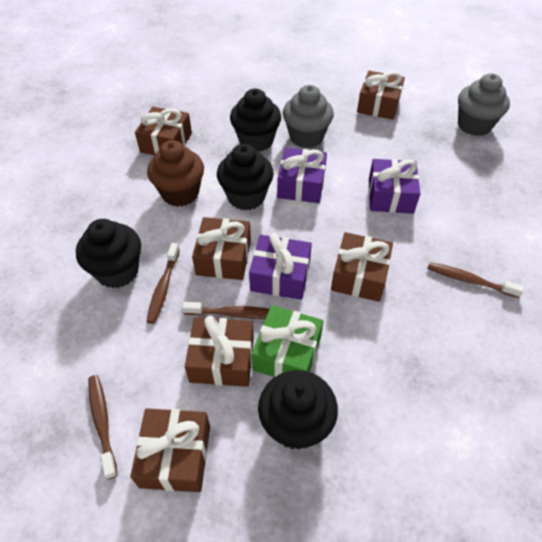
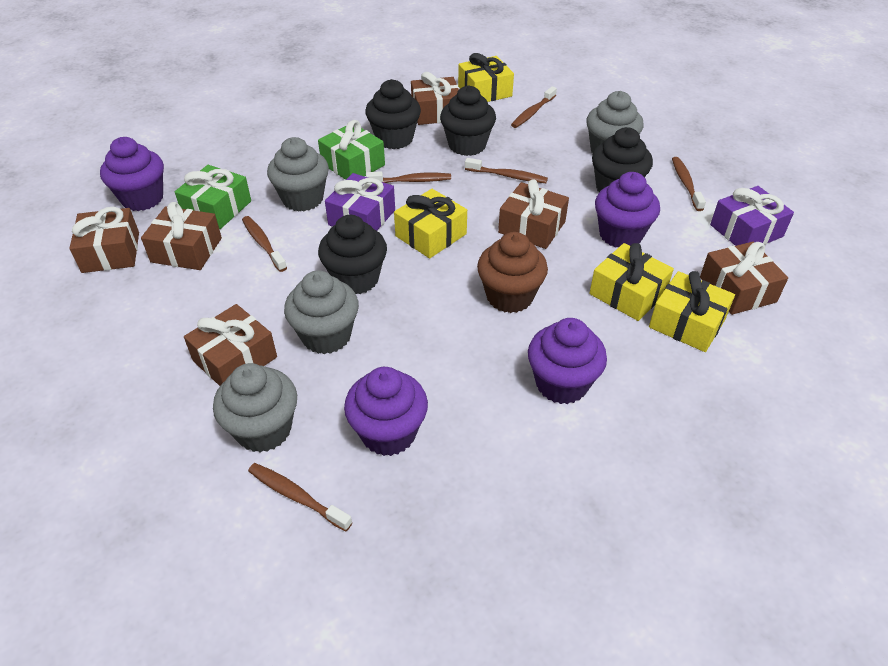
brown toothbrush: [88,375,117,479] [146,243,180,324] [182,302,269,319] [427,262,524,298] = 4 -> [242,216,287,272] [248,463,353,531] [366,171,451,183] [465,158,548,183] [511,86,557,128] [672,157,706,211] = 6
green gift: [251,305,323,377] = 1 -> [175,165,251,229] [318,120,385,180] = 2
grey cupcake: [283,85,334,148] [458,74,510,136] = 2 -> [213,363,297,452] [267,137,329,211] [284,270,359,354] [586,91,644,153] = 4
purple cupcake: none = 0 -> [100,137,164,211] [344,367,428,456] [528,318,607,404] [595,172,660,248] = 4
purple gift: [249,233,312,300] [277,148,327,203] [369,159,420,214] = 3 -> [325,173,395,231] [710,186,794,246] = 2
yellow gift: none = 0 -> [394,189,467,259] [458,53,514,102] [590,243,674,321] [649,271,735,352] = 4

